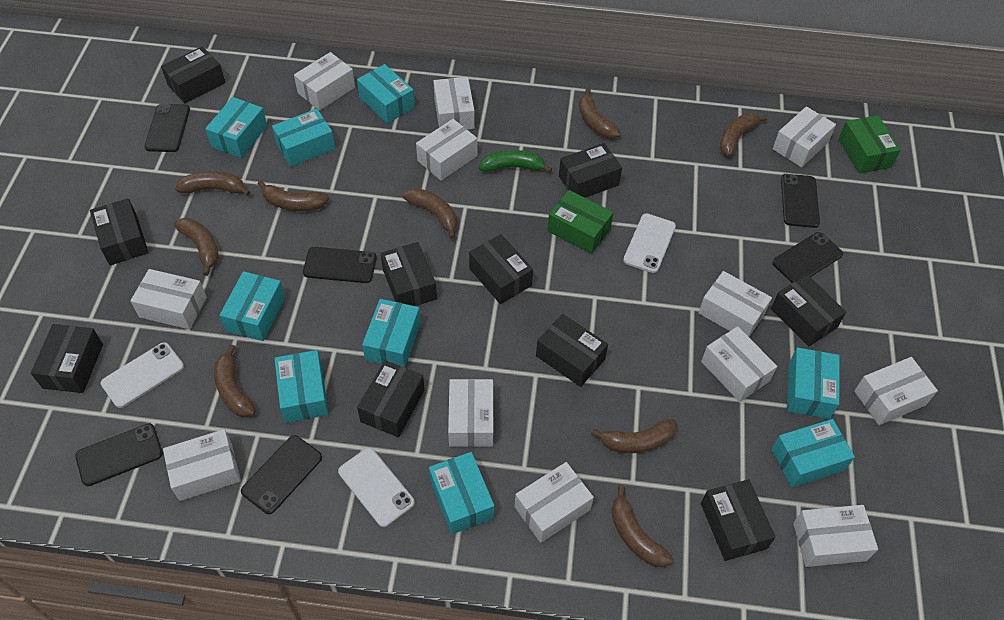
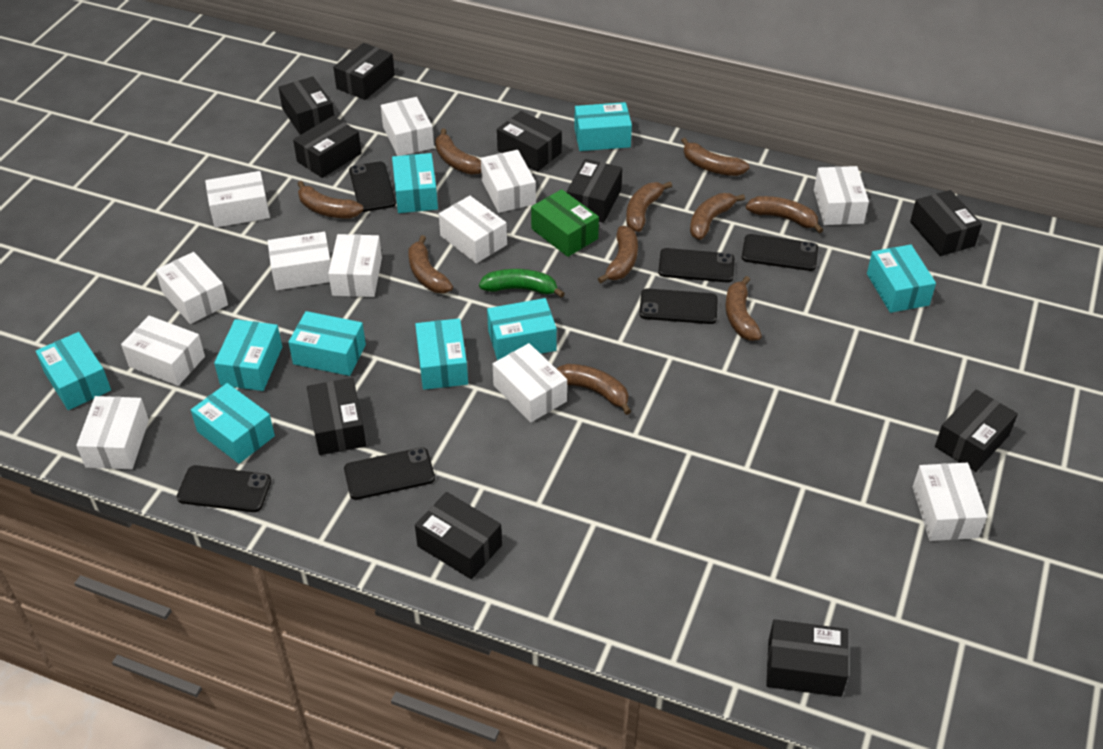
brown banana: [174,218,219,276] [175,171,250,196] [214,344,256,417] [258,180,329,211] [403,188,457,239] [579,88,621,139] [591,419,677,453] [611,486,673,567] [720,113,767,157] = 9 -> [297,181,364,218] [408,235,453,293] [435,129,481,175] [557,364,631,415] [598,226,638,283] [626,182,672,232] [681,138,749,176] [690,193,745,240] [726,276,762,341] [746,196,823,233] = 10
green box: [547,190,613,254] [838,115,901,174] = 2 -> [531,189,599,257] = 1
white phone: [101,342,184,408] [338,448,415,527] [623,213,676,273] = 3 -> none = 0

